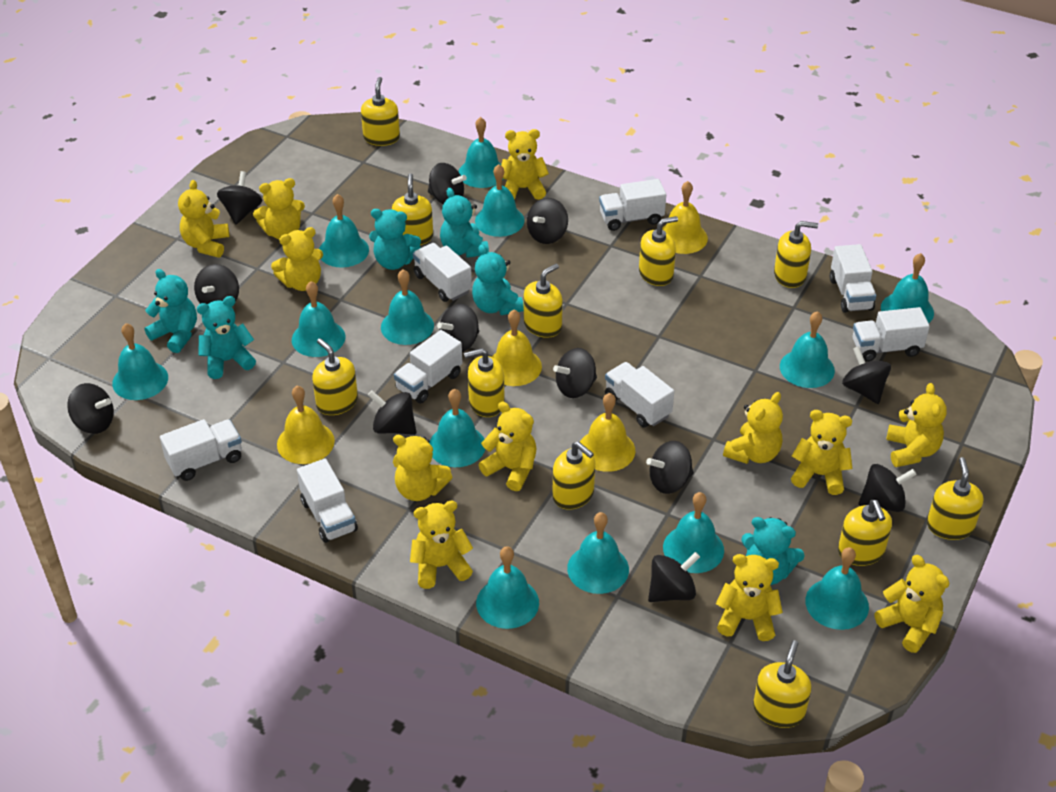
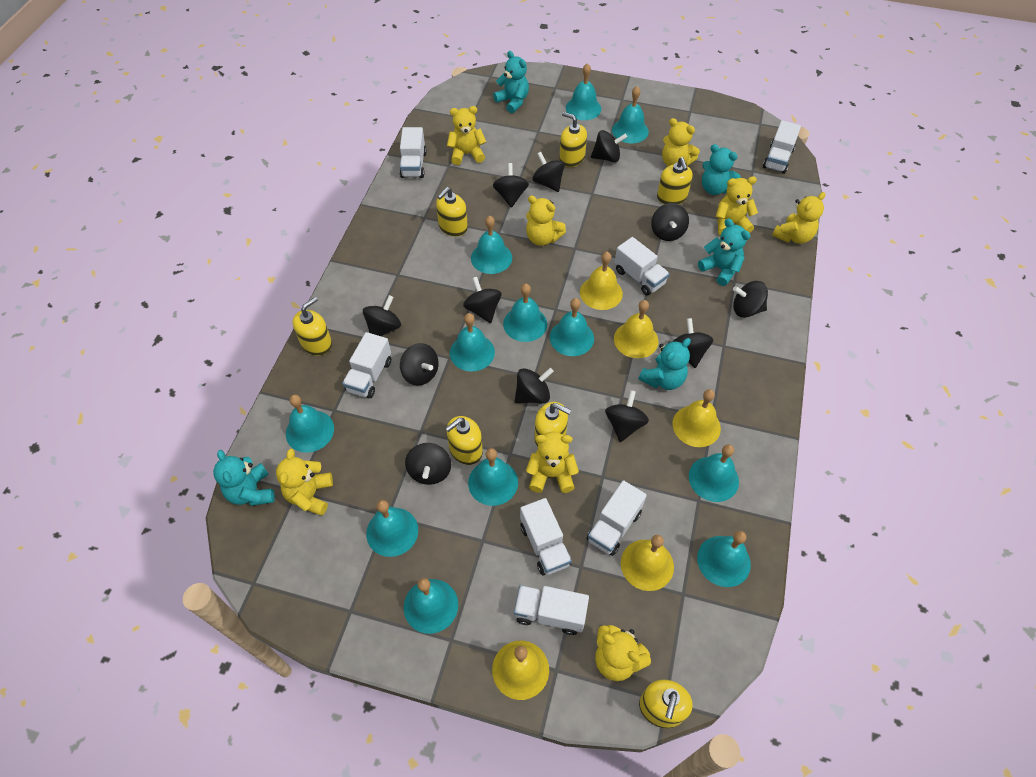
turquoise bell: [112,323,168,400] [292,281,345,357] [319,194,369,268] [381,269,434,345] [429,389,485,467] [459,117,504,188] [475,164,525,237] [476,546,539,629] [567,512,629,594] [663,492,724,573] [780,311,835,388] [805,547,869,630] [881,253,934,323] = 13 -> [286,395,334,453] [366,500,418,557] [403,578,458,634] [450,313,495,372] [468,448,518,506] [471,216,512,274] [503,284,547,342] [550,298,594,356] [566,63,601,120] [612,86,649,143] [689,444,739,502] [697,531,751,587] = 12
turquoise teddy bear: [145,269,197,353] [197,296,256,379] [369,209,421,270] [440,188,489,258] [472,245,524,315] [741,517,805,585] = 6 -> [213,450,275,506] [493,51,529,113] [638,338,691,390] [698,219,750,286] [702,144,741,195] = 5
white truck: [160,419,242,481] [297,458,358,543] [394,330,463,403] [413,243,472,302] [599,179,666,231] [605,362,674,428] [830,244,876,313] [853,307,930,362] = 8 -> [342,332,391,398] [399,127,427,178] [514,585,589,635] [520,498,572,576] [587,480,647,556] [615,237,670,296] [763,120,801,174] = 7
yellow bell: [277,386,335,464] [492,310,542,386] [580,393,635,472] [662,181,708,254] = 4 -> [492,641,549,700] [580,252,623,310] [614,300,658,358] [621,535,674,591] [673,389,721,447] = 5
yellow soap dispenser: [312,338,358,415] [361,77,400,146] [392,173,433,245] [464,348,505,417] [524,264,563,338] [552,441,595,510] [639,216,678,286] [753,640,811,728] [774,221,818,288] [838,500,892,566] [927,457,983,540] = 11 -> [293,297,332,356] [436,187,468,237] [445,416,483,465] [534,402,571,447] [559,112,587,167] [639,680,693,728] [657,157,693,204] = 7
yellow teddy bear: [178,180,229,258] [253,178,305,239] [271,227,323,291] [393,435,452,501] [410,501,473,589] [478,402,537,491] [501,129,549,200] [716,554,783,641] [723,392,783,464] [791,410,852,495] [875,555,950,653] [886,383,947,467] = 12 -> [276,449,333,516] [447,106,486,165] [526,196,566,246] [526,431,579,493] [595,625,651,681] [662,118,700,166] [716,176,758,236] [772,192,825,244] = 8

